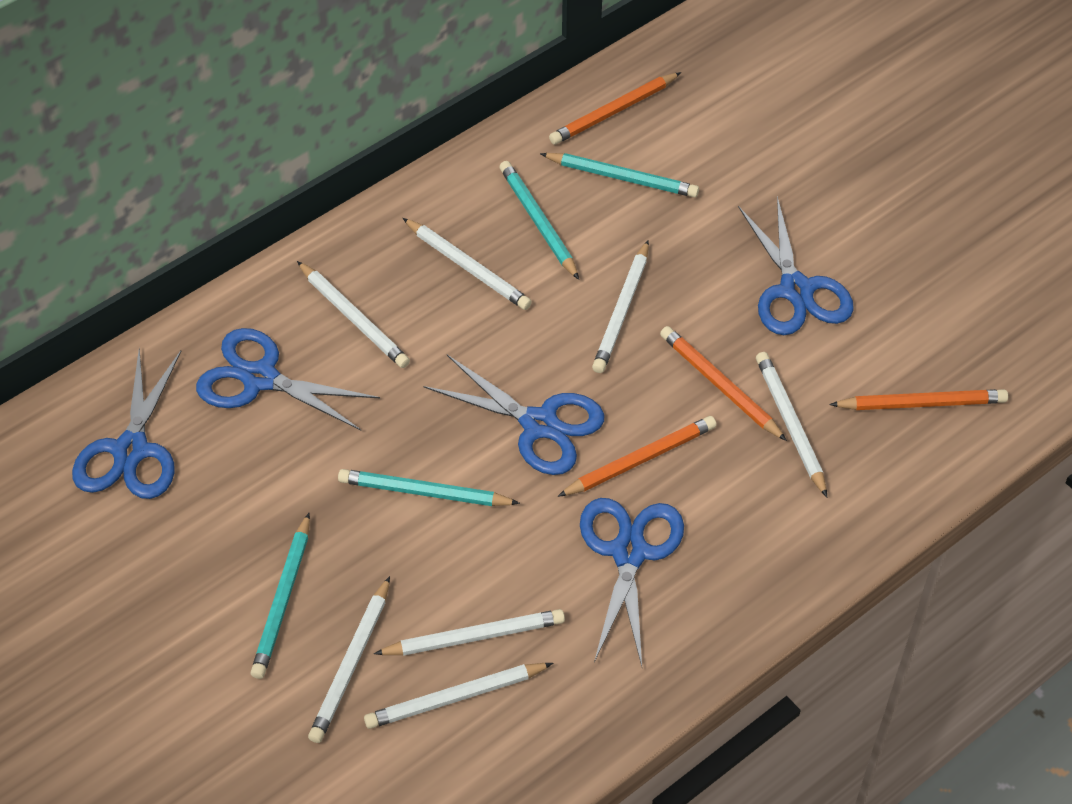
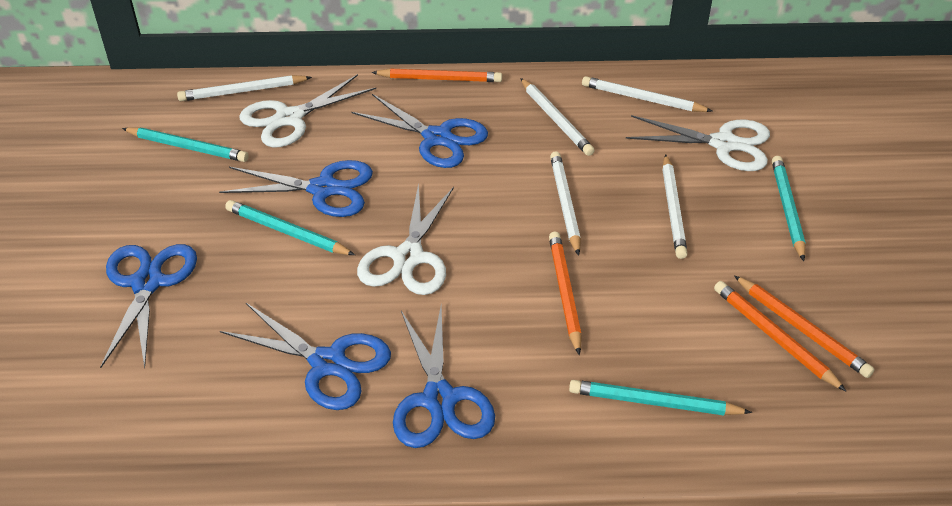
white pencil: [297,261,410,368] [308,576,390,743] [364,663,553,729] [374,609,565,656] [403,218,532,310] [592,240,649,373] [756,352,827,497] = 7 -> [177,75,312,101] [521,78,595,156] [550,151,581,256] [582,76,712,112] [662,154,687,259] = 5
white scissors: none = 0 -> [240,74,376,147] [357,183,454,295] [626,115,770,171] = 3

